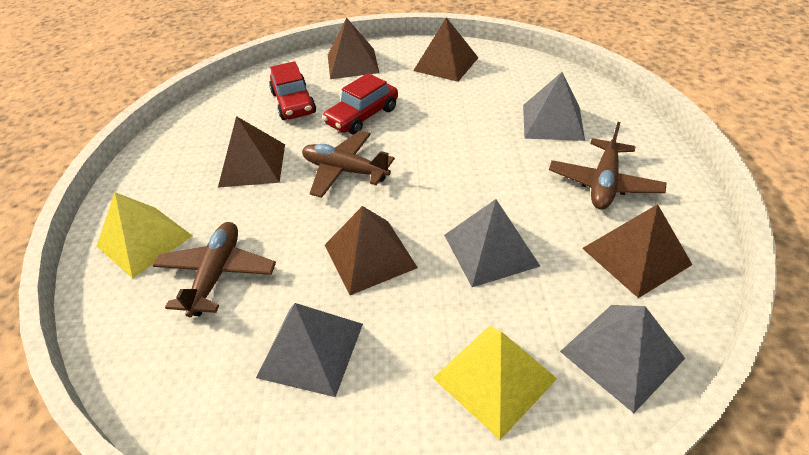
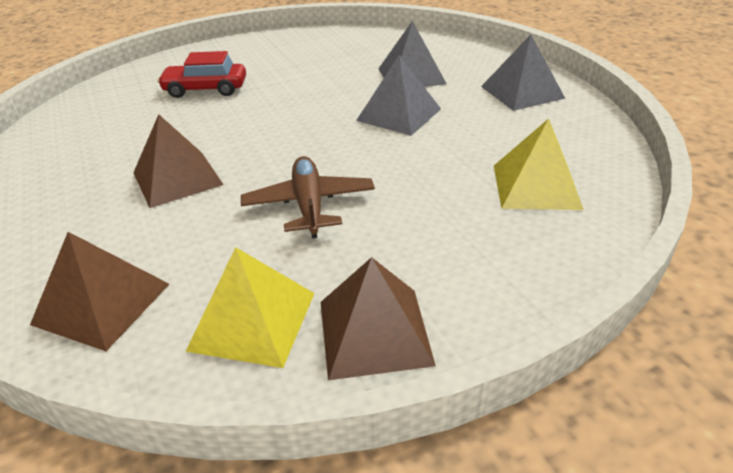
brown plane: [153,222,276,317] [302,130,395,198] [549,122,666,210] = 3 -> [241,156,375,238] = 1
brown pyramid: [218,116,285,188] [325,206,418,295] [328,18,379,79] [413,17,478,82] [582,204,693,298] = 5 -> [30,232,169,351] [133,114,224,208] [321,257,436,380] = 3
grey pyramid: [256,303,363,397] [444,199,540,287] [523,72,585,141] [560,305,685,413] = 4 -> [356,55,441,136] [378,21,447,87] [481,34,565,111] = 3
red car: [269,61,316,120] [322,73,398,135] = 2 -> [157,51,246,98] = 1

